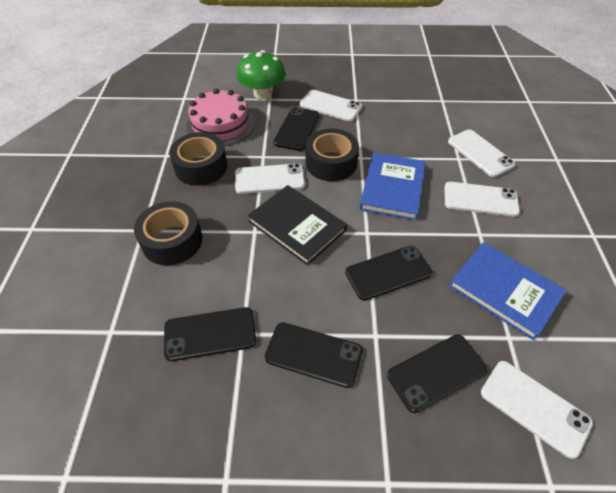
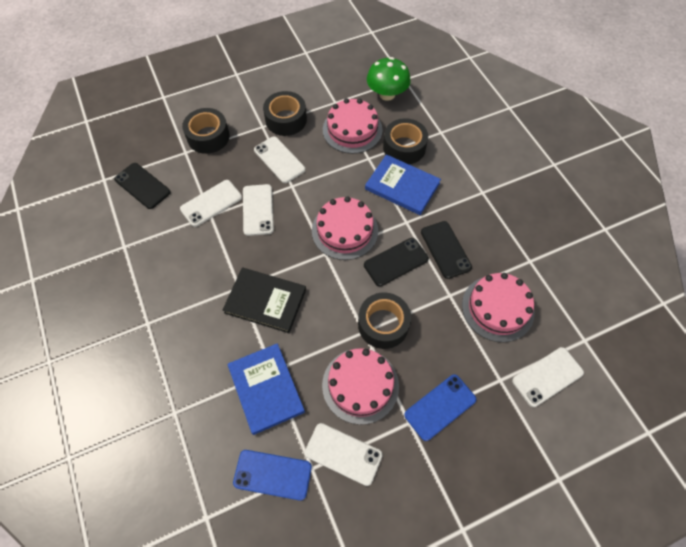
black phone: [164,307,256,361] [265,322,363,388] [273,107,320,151] [345,246,432,301] [387,334,487,413] = 5 -> [114,163,171,209] [364,238,429,286] [421,221,472,279] = 3
black tape: [134,201,203,265] [169,132,227,186] [305,128,359,181] = 3 -> [182,108,230,154] [263,91,307,136] [358,292,411,349] [383,118,428,164] = 4
blue phone: none = 0 -> [233,450,312,501] [404,374,476,441] = 2
pink cake: [186,89,255,146] = 1 -> [312,196,378,260] [322,348,399,425] [323,98,382,154] [462,273,535,342] = 4

